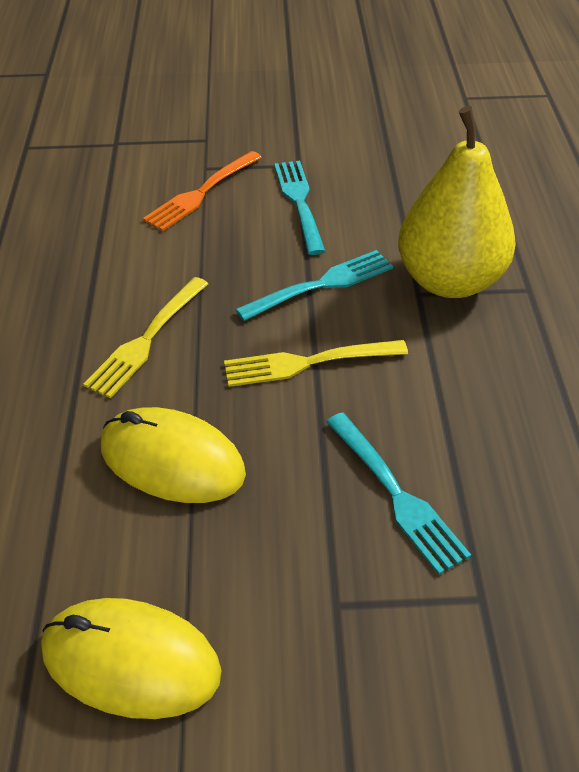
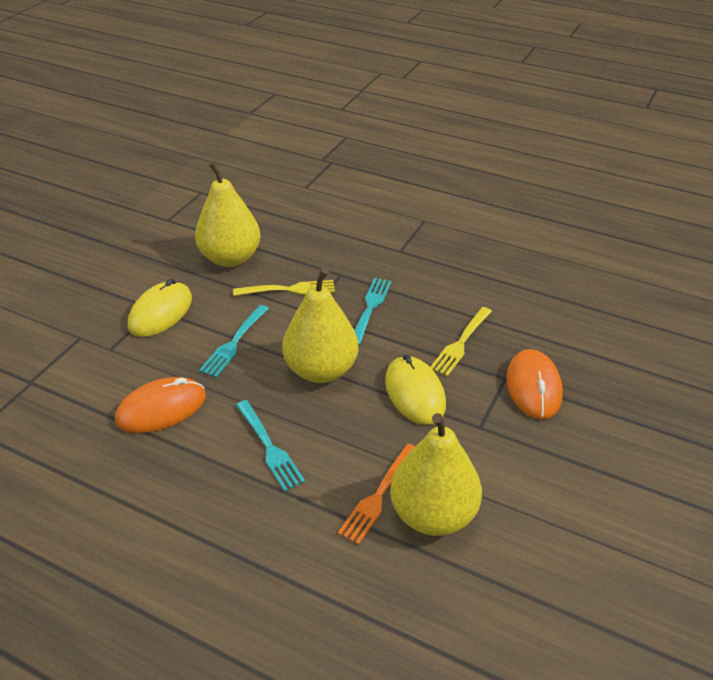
orange mouse: none = 0 -> [115,377,206,433] [506,349,563,419] = 2
yellow pear: [398,106,516,298] = 1 -> [195,161,261,267] [282,268,358,383] [390,413,482,536] = 3

